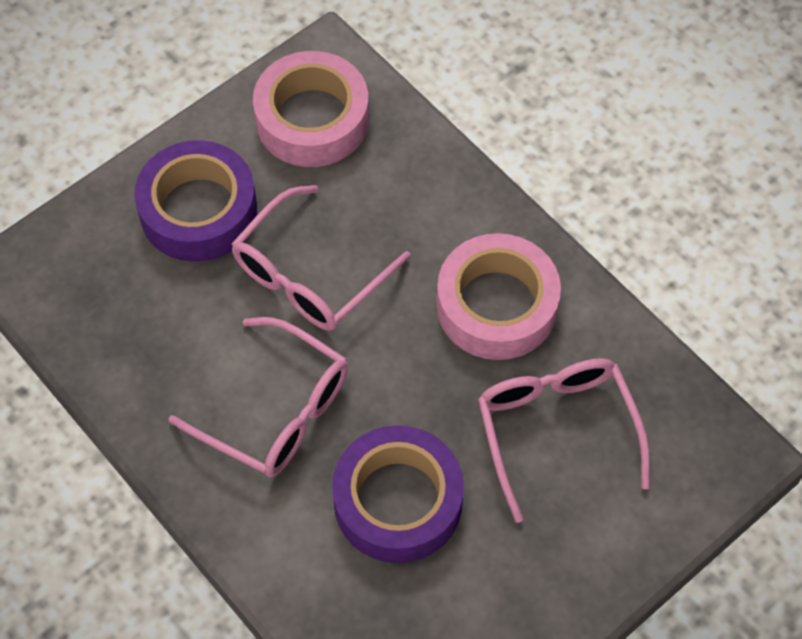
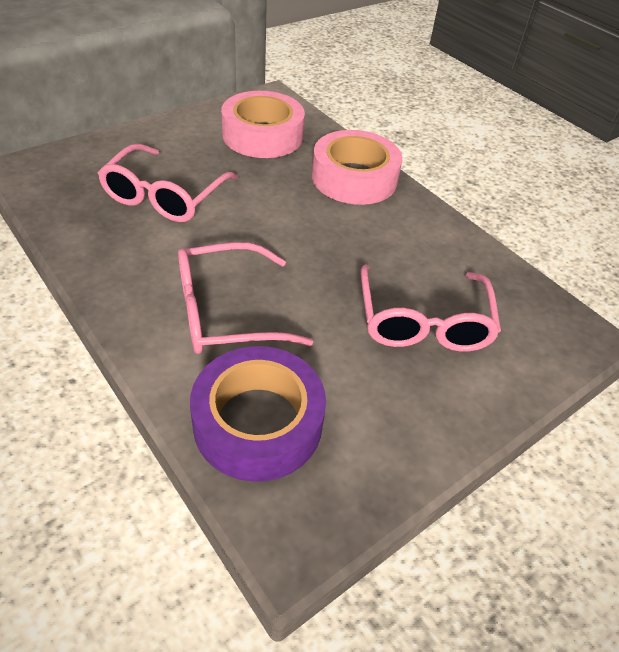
purple tape: [134,140,257,262] [332,425,464,563] = 2 -> [190,346,326,482] = 1

